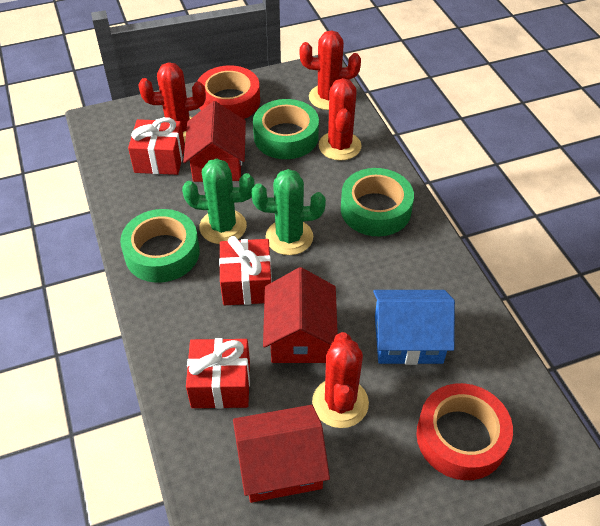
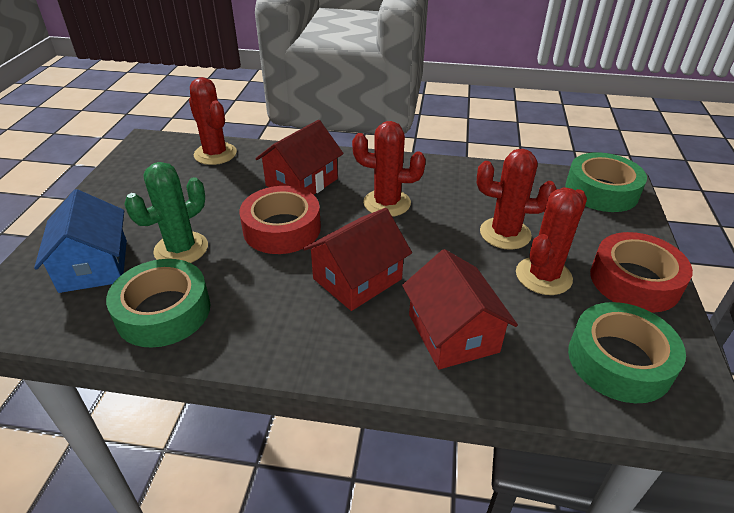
green cactus: [182,159,255,244] [251,169,326,255] = 2 -> [124,162,208,263] = 1
red gift: [128,117,185,175] [186,338,250,409] [219,236,272,305] = 3 -> none = 0

